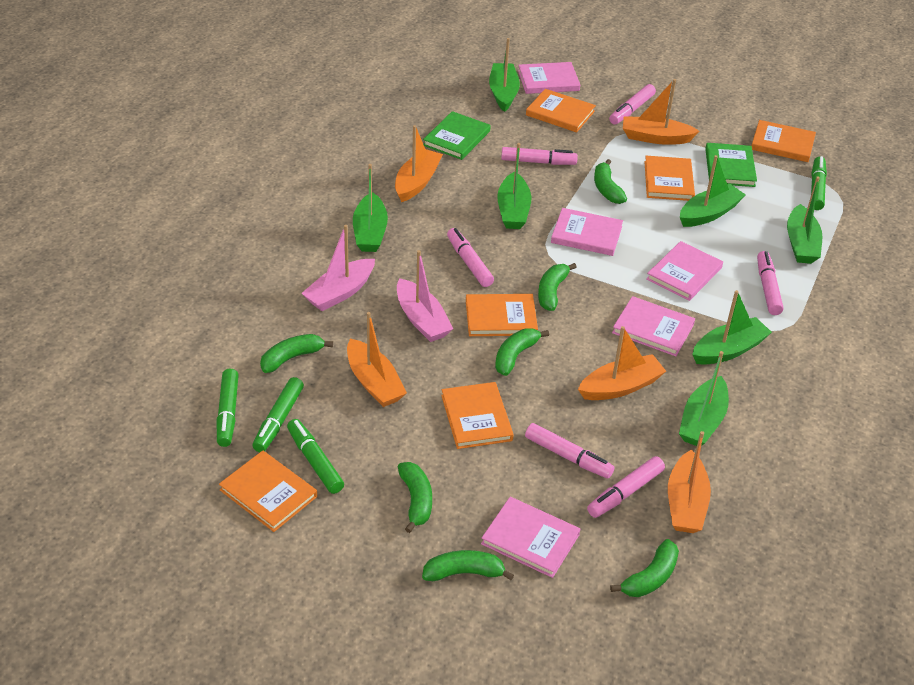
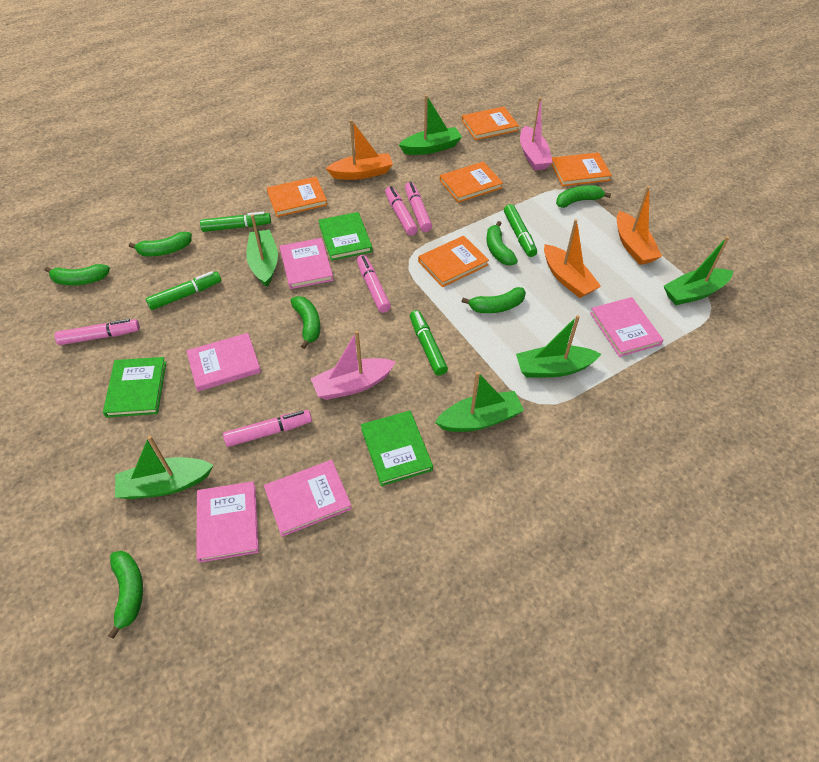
green boat: [353,164,388,252] [489,38,520,112] [497,143,532,229] [679,351,729,446] [680,155,746,227] [692,290,772,365] [787,177,822,264] = 7 -> [115,436,213,499] [246,214,278,287] [399,95,462,155] [435,372,524,432] [516,315,601,377] [664,236,733,305] = 6
green book: [423,111,491,160] [705,143,757,187] = 2 -> [103,357,166,418] [318,212,373,261] [361,411,433,486] = 3
orange boat: [347,312,407,407] [395,125,443,202] [578,326,666,400] [623,79,699,145] [668,431,711,533] = 5 -> [326,120,393,180] [544,219,601,298] [617,186,662,265] = 3
orange book: [219,450,317,532] [441,382,514,449] [466,294,538,336] [526,89,596,133] [645,156,695,201] [751,120,816,162] = 6 -> [267,177,327,217] [418,236,489,287] [440,161,503,203] [462,107,519,140] [551,152,612,186] = 5
pink marker: [447,228,494,287] [501,147,578,165] [525,423,614,479] [587,456,665,518] [609,84,656,125] [757,251,784,315] = 6 -> [55,319,140,345] [223,410,312,447] [357,255,391,313] [385,186,418,236] [405,182,432,232] = 5

